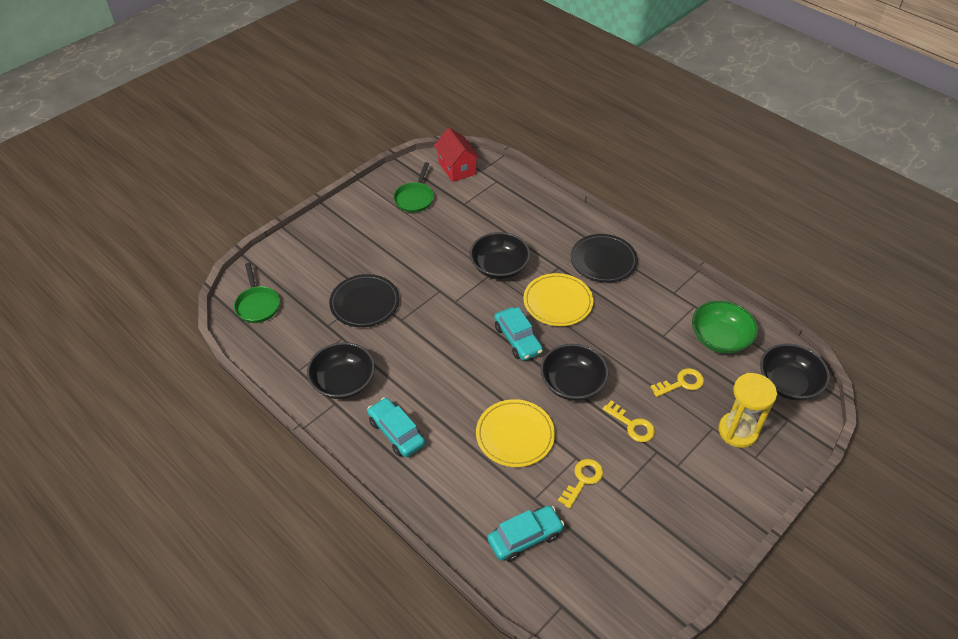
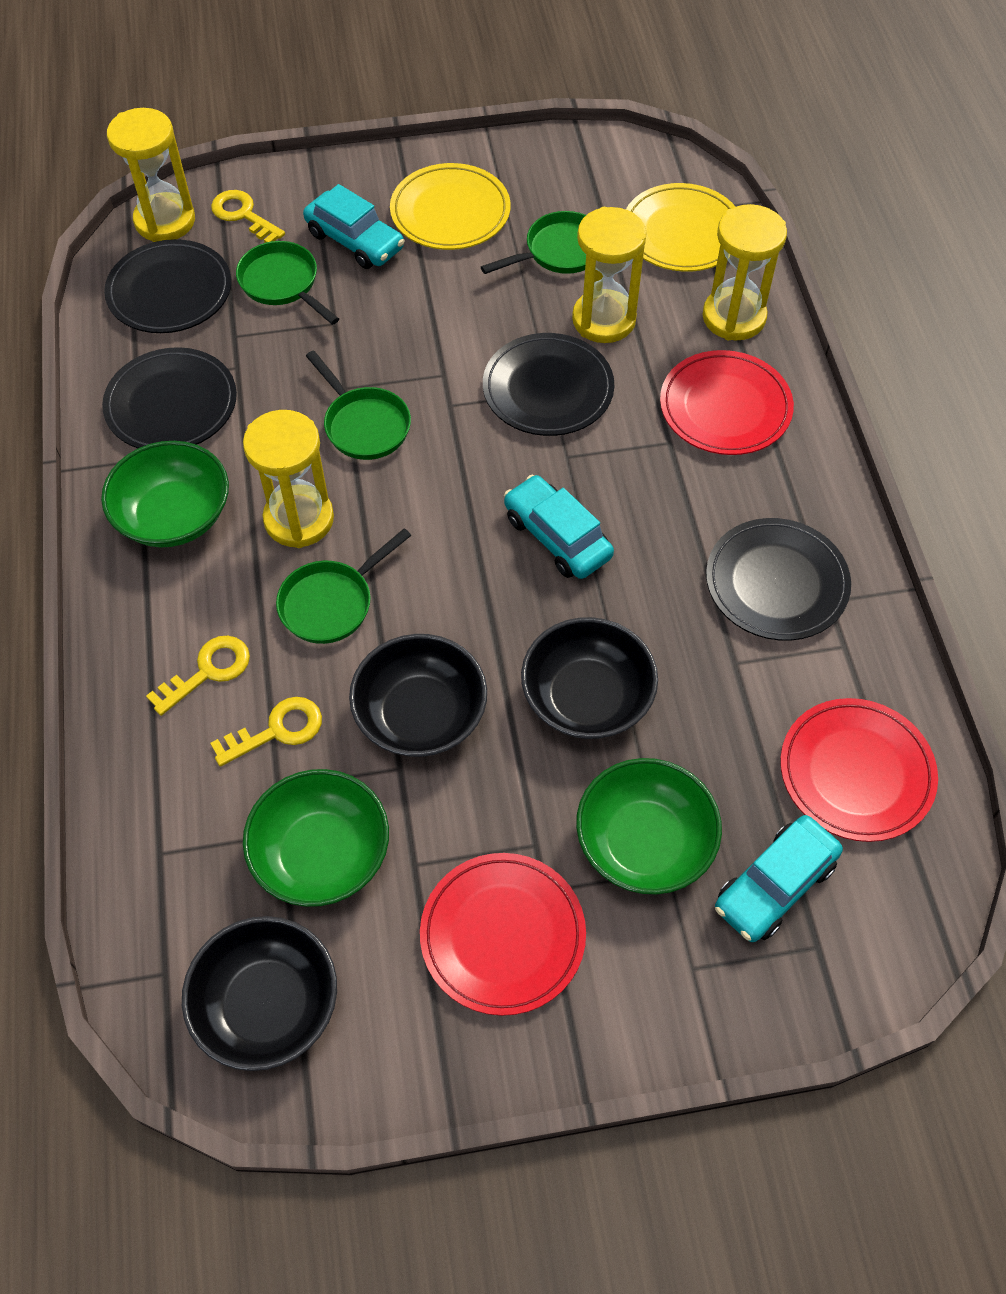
black bowl: [307,342,375,399] [470,232,530,279] [540,344,608,401] [760,344,830,400] = 4 -> [182,916,337,1071] [349,634,487,757] [521,617,658,739] = 3
black plate: [329,274,400,327] [571,234,638,283] = 2 -> [102,347,237,448] [104,239,231,333] [483,333,614,436] [706,518,851,641] = 4
green bowl: [692,301,758,354] = 1 -> [101,441,229,547] [243,769,389,907] [576,758,722,895] = 3
green pan: [234,263,280,323] [393,162,434,213] = 2 -> [236,241,339,325] [276,528,411,644] [306,350,411,460] [481,211,586,274] = 4
red house: [434,128,480,182] = 1 -> none = 0
red plate: none = 0 -> [420,853,586,1016] [660,350,794,455] [780,698,938,842] = 3
yellow hourglass: [719,373,777,448] = 1 -> [107,108,195,242] [243,410,334,548] [572,207,647,343] [703,204,787,340] = 4

